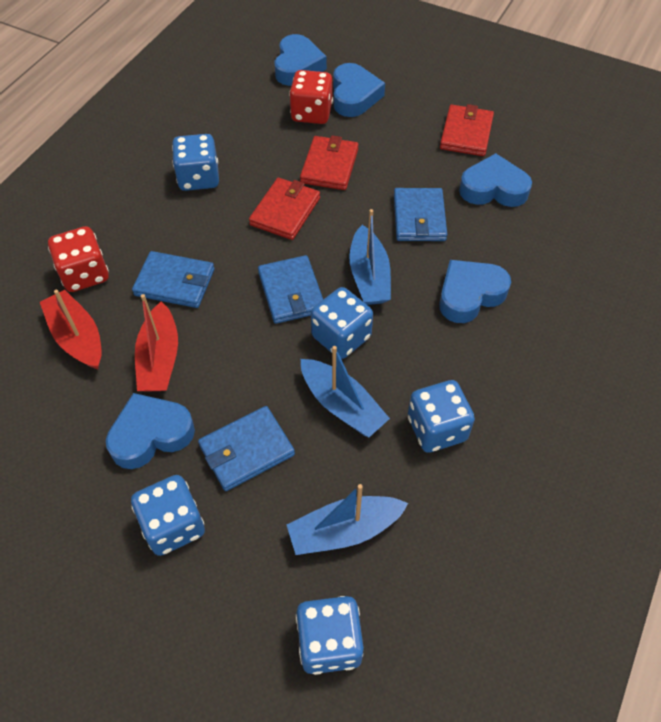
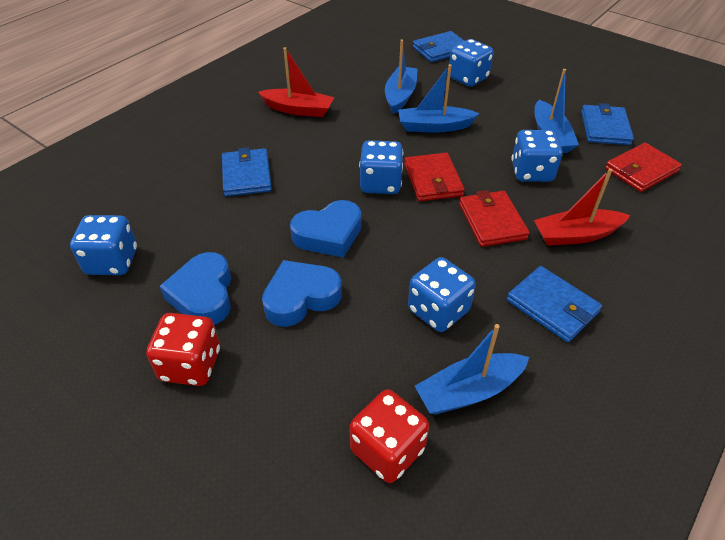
blue boat: [287,484,408,555] [301,346,390,437] [349,209,391,305] = 3 -> [385,39,418,114] [398,64,480,132] [415,324,529,415] [535,69,579,153] = 4
blue heart: [106,393,195,469] [274,34,327,86] [333,63,385,117] [439,260,511,323] [459,153,532,207] = 5 -> [160,252,231,325] [262,260,342,327] [290,200,362,258] = 3

